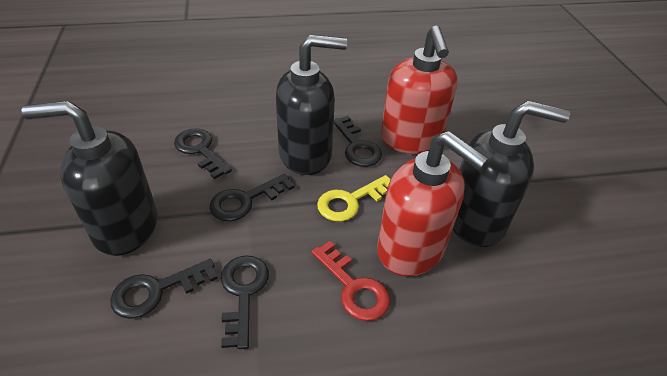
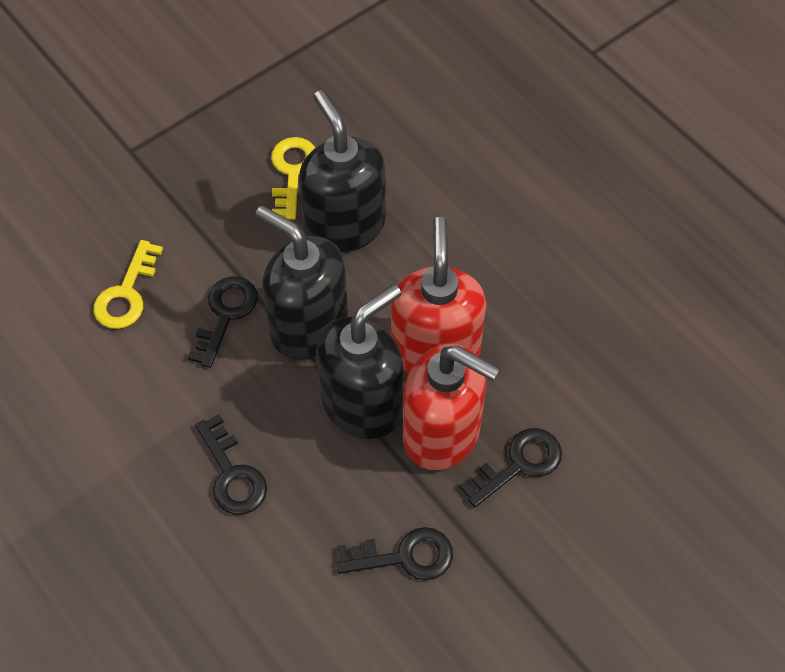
black key: [110,259,218,319] [174,128,232,179] [210,174,294,221] [221,255,269,349] [334,116,382,167] = 5 -> [188,276,258,368] [195,414,267,515] [337,527,453,580] [459,428,562,507] = 4
red key: [312,241,390,321] = 1 -> none = 0
yellow key: [317,175,391,222] = 1 -> [93,240,163,329] [271,137,315,220] = 2

